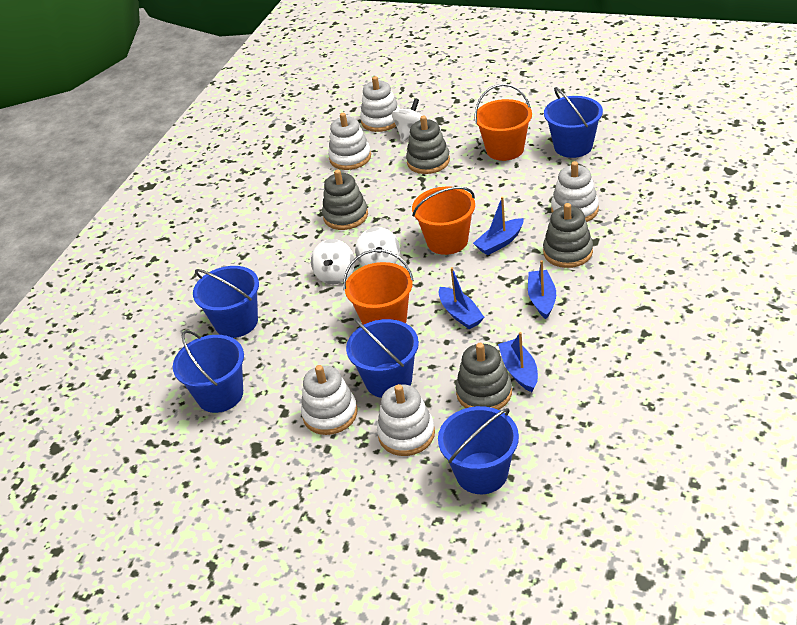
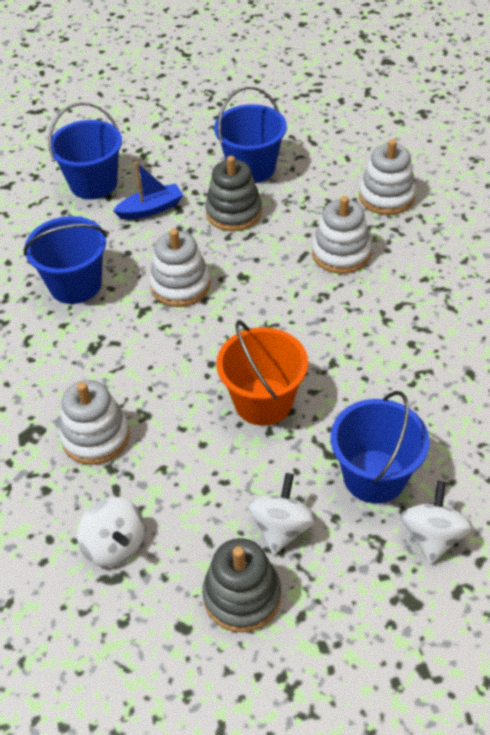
blue boat: [439,267,484,329] [473,197,524,255] [498,332,538,392] [528,260,556,319] = 4 -> [113,162,183,220] = 1
blue bucket: [173,330,244,413] [193,266,259,338] [346,318,419,398] [438,406,519,494] [544,87,603,158] = 5 -> [24,216,107,304] [49,102,122,199] [214,86,287,183] [331,391,430,504] = 4
grey stacking toy: [322,169,368,230] [406,115,450,174] [456,343,512,410] [543,203,593,268] = 4 -> [202,538,281,632] [205,156,262,231] = 2
orange bucket: [343,249,414,325] [412,187,475,255] [474,84,532,161] = 3 -> [216,321,308,426] = 1
white stacking toy: [301,365,357,435] [328,113,371,170] [360,76,400,132] [377,384,435,456] [551,161,599,222] = 5 -> [59,380,130,465] [149,229,211,307] [312,196,372,274] [359,139,416,215] = 4

